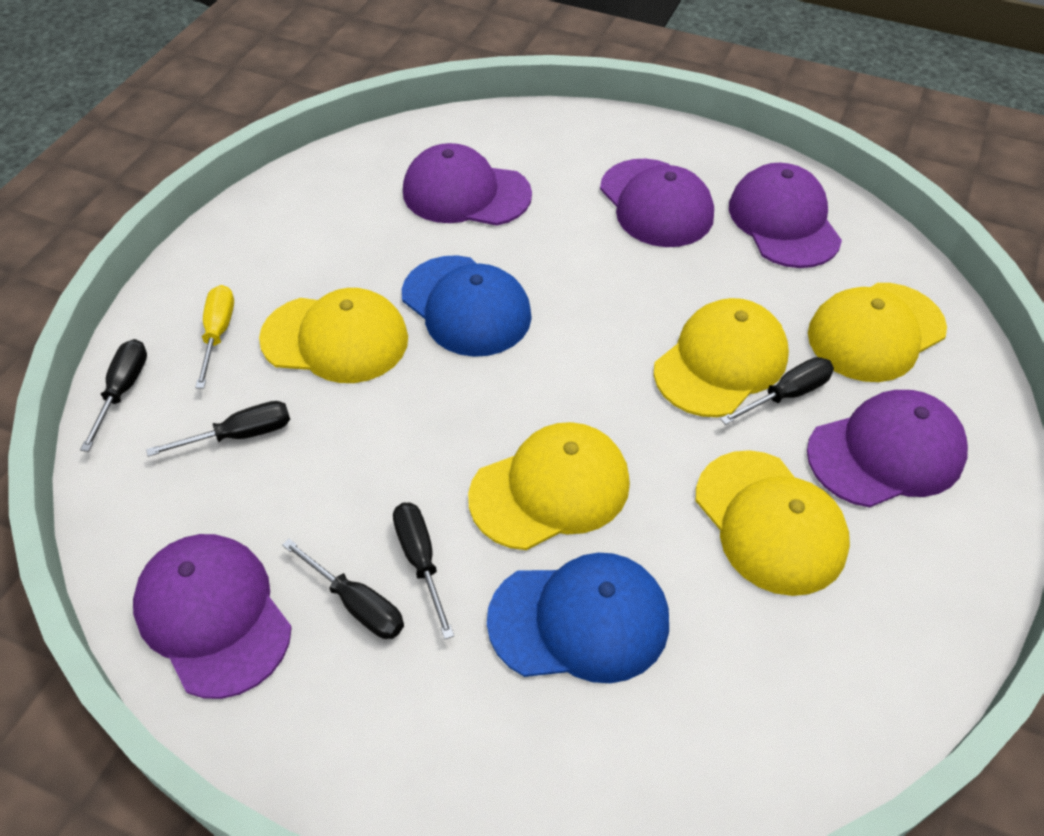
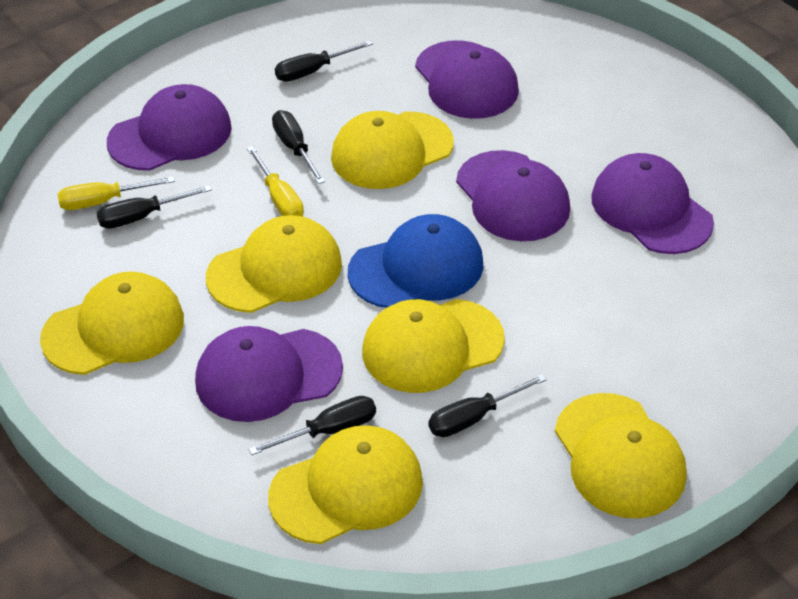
blue cap: [402,255,532,357] [487,553,669,683] = 2 -> [348,214,484,308] = 1
yellow cap: [259,288,408,383] [468,422,630,550] [654,298,789,417] [696,450,850,596] [808,283,947,382] = 5 -> [40,272,184,375] [206,215,342,313] [268,425,423,544] [331,111,454,189] [362,299,505,393] [555,393,687,518] = 6
yellow screwdriver: [195,285,234,388] = 1 -> [57,176,175,210] [247,146,304,217] = 2

